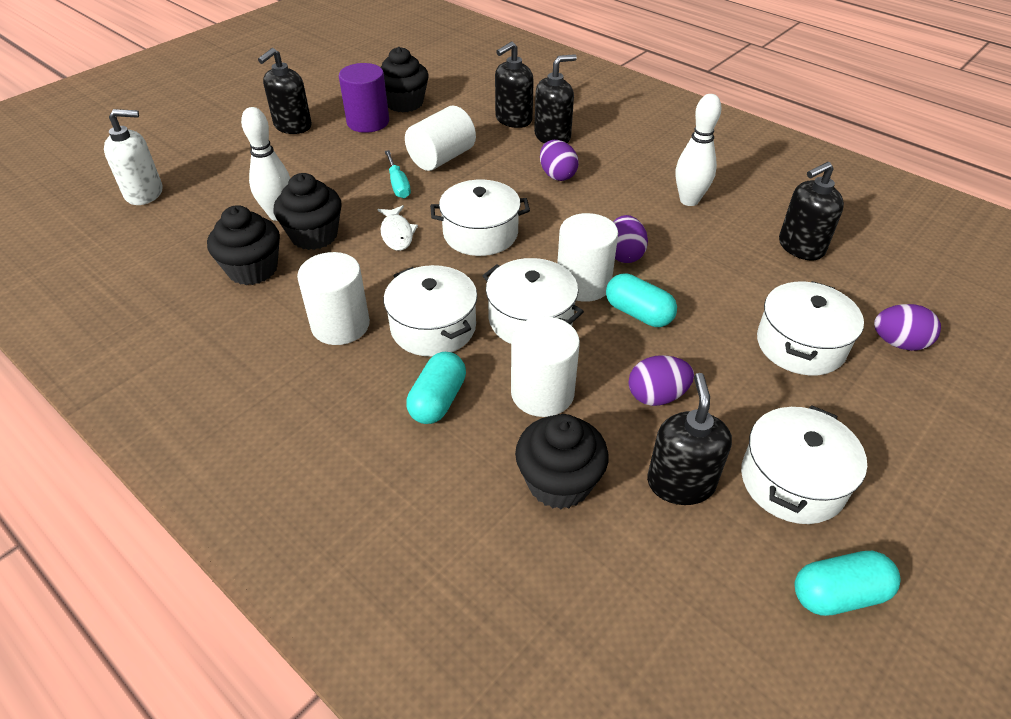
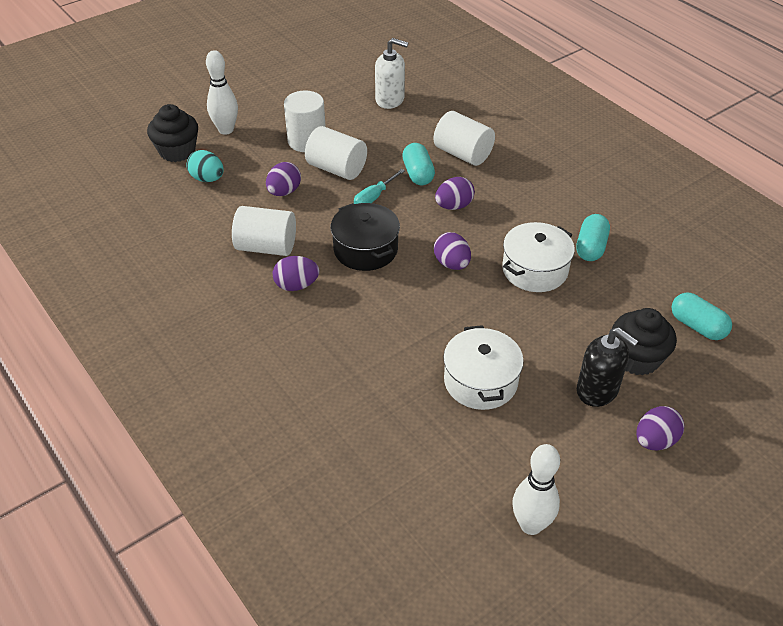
black cupcake: [207,205,280,285] [274,173,342,250] [381,47,429,112] [515,414,609,509] = 4 -> [147,104,198,162] [612,308,677,376] = 2
black pot: none = 0 -> [331,203,400,271] = 1
black soap dispenser: [258,48,312,134] [495,42,534,128] [534,54,577,143] [647,373,732,505] [779,162,844,261] = 5 -> [577,327,638,407] = 1
purple cylinder: [339,63,389,133] = 1 -> none = 0
purple egg: [540,140,579,181] [613,215,648,263] [628,355,694,406] [874,304,941,351] = 4 -> [266,162,301,196] [273,256,319,291] [434,232,471,270] [435,177,475,210] [636,406,684,450] = 5
turquoise egg: none = 0 -> [187,150,224,182] = 1
white fish: [377,205,418,251] = 1 -> none = 0
white pot: [384,265,477,357] [430,179,530,256] [482,258,584,344] [741,405,867,524] [757,281,864,375] = 5 -> [443,325,524,410] [502,222,575,292] = 2

